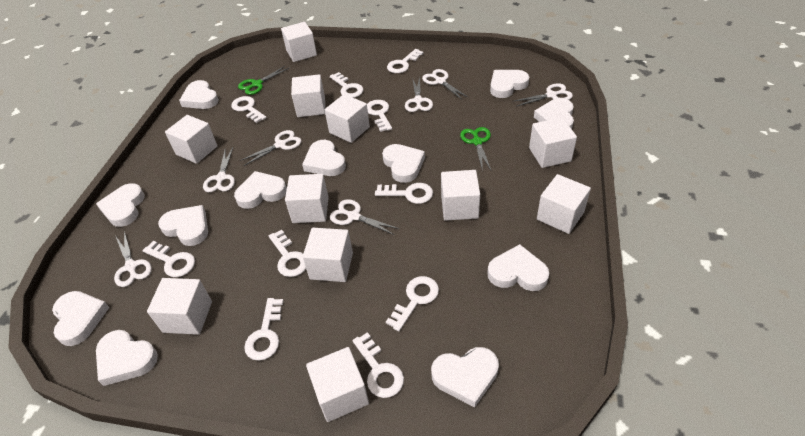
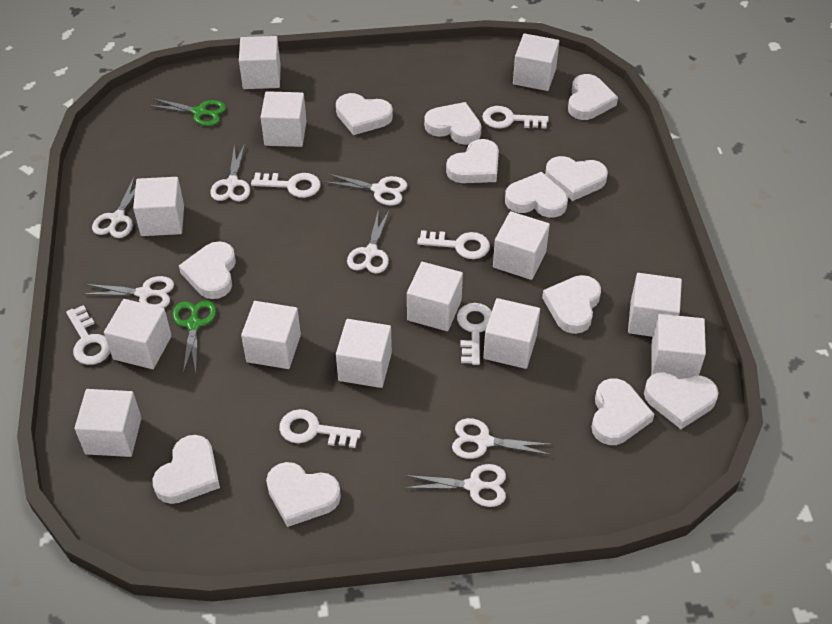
white cube: [147,278,212,335] [165,115,217,164] [281,22,317,62] [285,174,329,223] [291,74,325,117] [303,228,353,282] [306,347,369,422] [325,94,370,143] [441,170,480,221] [529,117,577,168] [537,174,591,234] = 11 -> [75,389,141,457] [104,299,172,369] [133,177,184,236] [239,36,281,89] [241,301,301,369] [261,91,307,147] [336,319,392,388] [407,262,463,331] [483,298,540,369] [493,211,550,280] [513,34,559,91] [628,273,682,337] [651,314,706,379] = 13
white key: [142,241,195,277] [231,96,266,123] [244,298,284,361] [269,230,306,277] [330,72,363,98] [352,332,404,398] [367,100,392,132] [375,183,433,204] [386,276,439,331] [387,49,424,73] = 10 -> [66,305,110,365] [251,173,321,198] [279,409,361,448] [417,230,490,259] [457,303,492,365] [482,106,549,129] = 6

